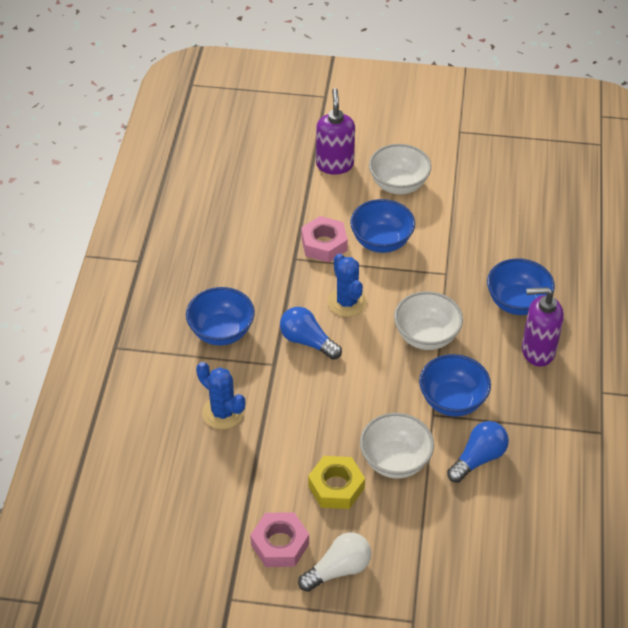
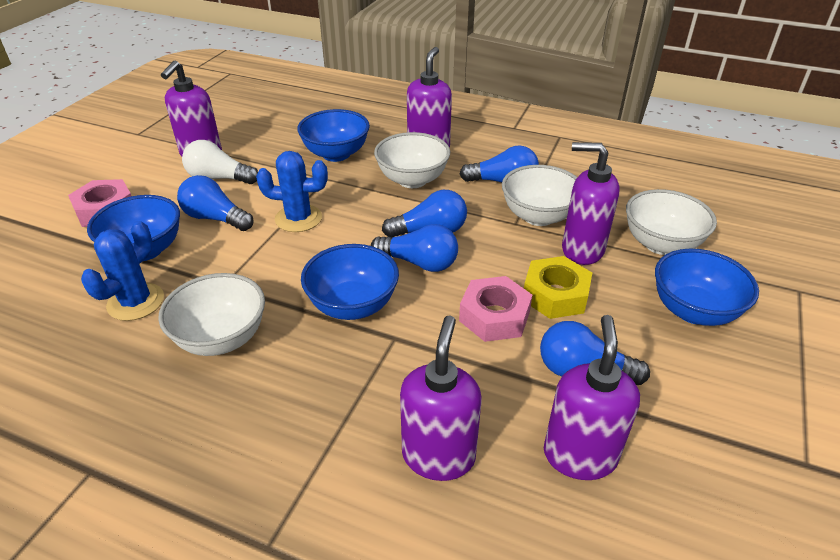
blue light bulb: [280,307,342,360] [447,421,509,483] = 2 -> [177,175,253,231] [371,224,458,272] [382,190,467,237] [460,145,539,182] [540,321,650,385] = 5
purple soap dispenser: [316,88,355,174] [522,287,564,367] = 2 -> [161,61,222,156] [400,316,481,481] [407,47,452,148] [544,315,640,480] [562,142,620,265] = 5
white bowl: [360,413,434,479] [369,144,431,194] [394,291,463,350] = 3 -> [158,273,265,356] [374,132,450,188] [502,165,577,226] [626,189,717,255] = 4

